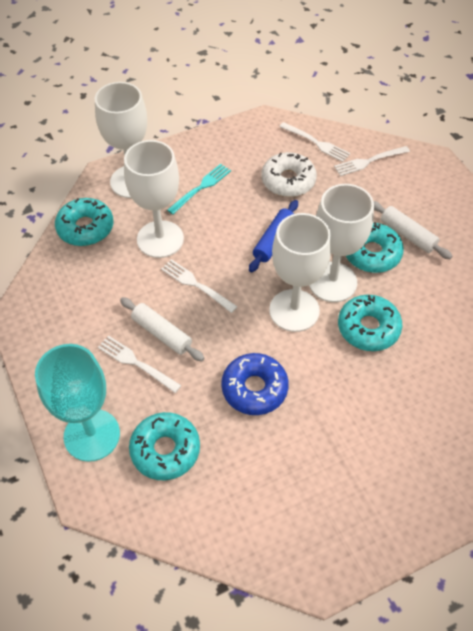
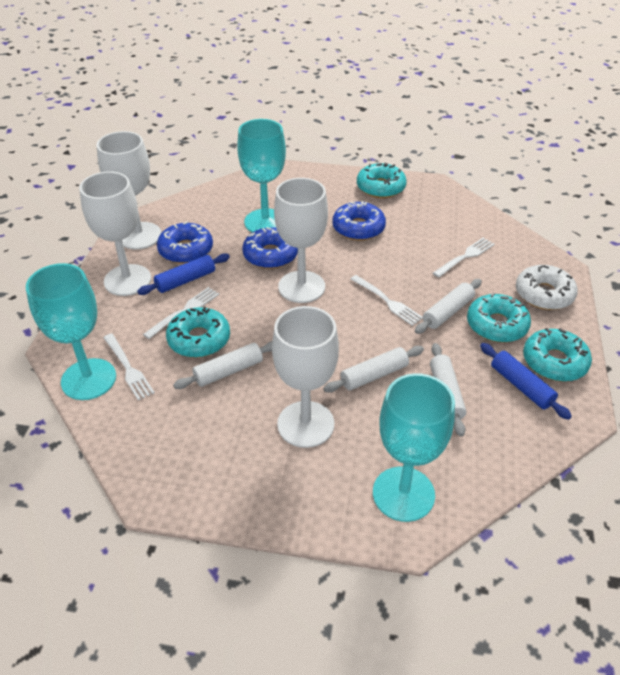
blue donut: [221,353,289,415] = 1 -> [157,221,213,264] [242,227,298,269] [332,201,386,241] = 3
blue rolling pin: [249,200,298,273] = 1 -> [137,253,230,295] [480,343,572,420] = 2
turquoise fork: [167,164,231,215] = 1 -> none = 0
turquoise goblet: [35,344,120,462] = 1 -> [26,263,116,400] [237,119,286,233] [373,373,455,522] = 3
white rolling pin: [120,297,204,361] [374,201,452,259] = 2 -> [173,341,272,389] [323,346,424,393] [415,279,482,334] [430,343,467,437] = 4

